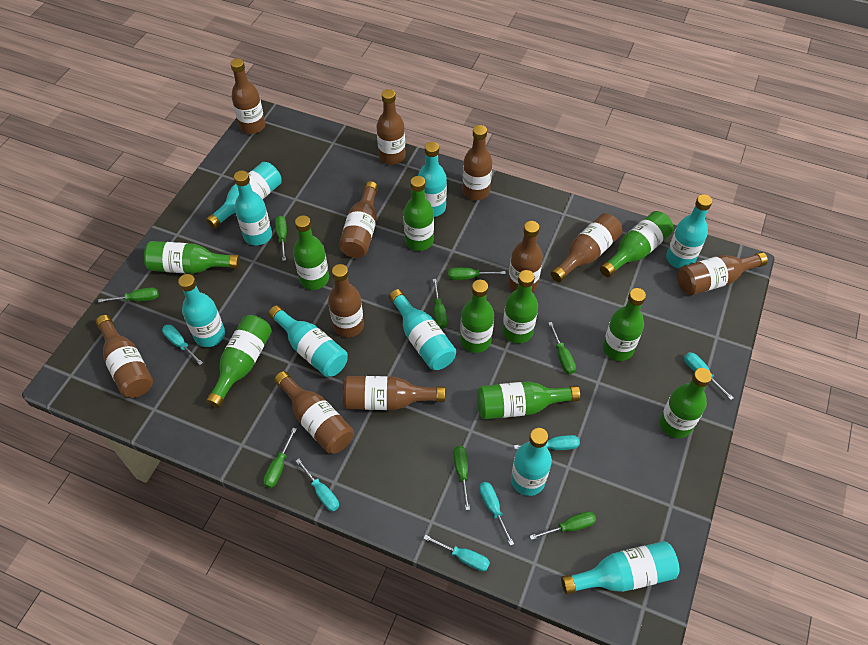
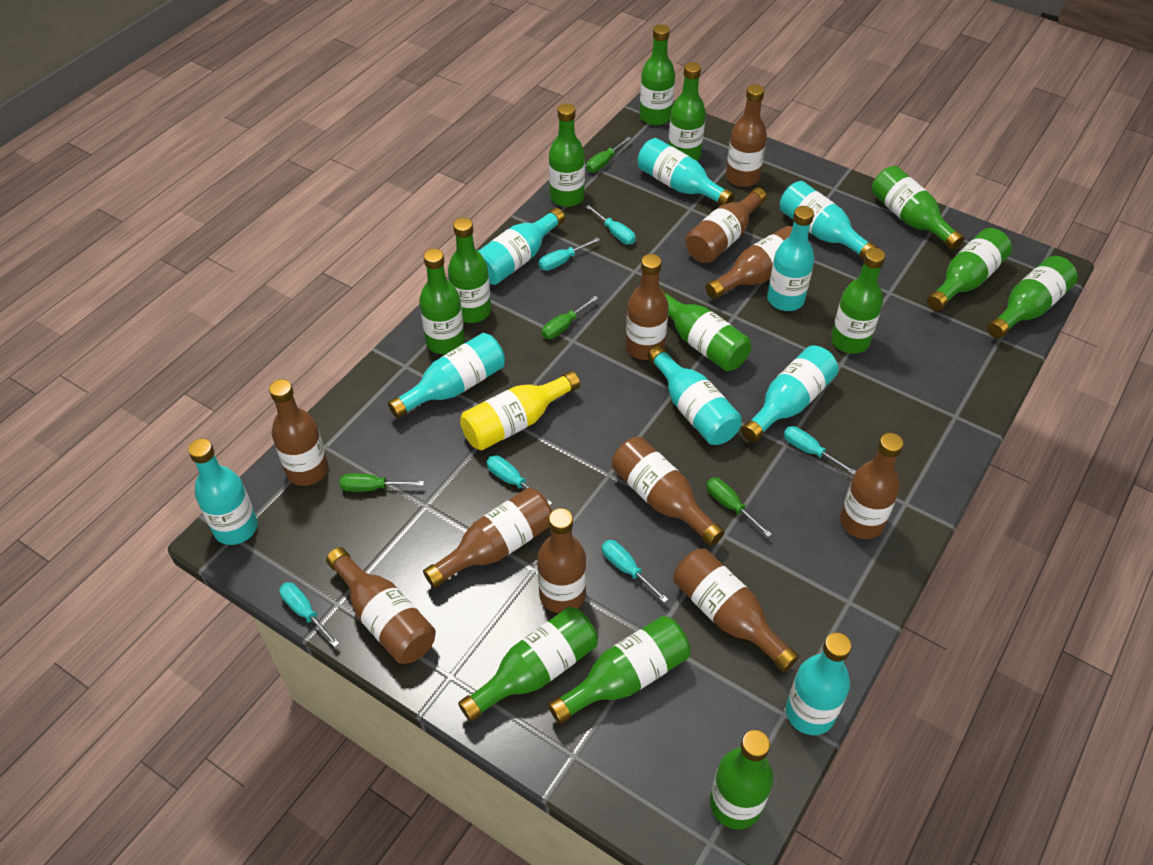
green bottle: [144,241,240,274] [206,315,272,408] [293,215,329,290] [404,176,434,251] [460,280,494,353] [477,381,580,420] [502,270,538,343] [600,211,673,277] [603,288,646,361] [660,368,712,438] = 10 -> [419,248,465,354] [448,217,491,323] [458,607,598,722] [548,616,691,724] [549,104,585,207] [639,24,675,125] [661,288,751,371] [668,62,706,161] [710,730,773,829] [831,248,885,354] [872,166,965,250] [927,228,1012,311] [987,256,1078,339] = 13
green screwdriver: [98,287,159,303] [263,428,297,488] [275,216,287,261] [433,279,447,329] [448,267,506,280] [453,446,470,510] [530,511,596,540] [548,322,576,374] = 8 -> [340,473,424,492] [542,296,598,339] [586,137,632,173] [706,478,772,537] = 4
yellow bottle: none = 0 -> [460,371,580,450] = 1

